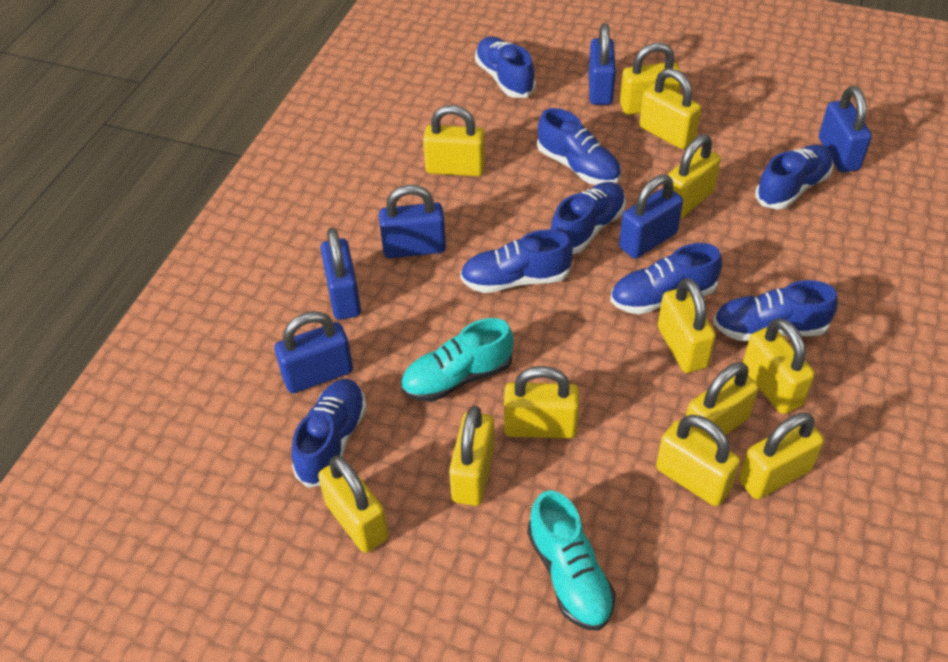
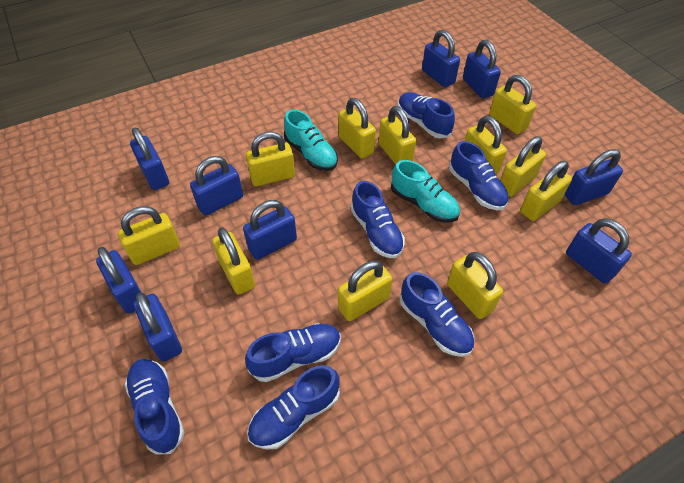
blue padlock: [275,311,353,393] [321,228,361,320] [379,185,446,258] [588,23,616,105] [619,174,683,259] [819,86,872,172] = 6 -> [96,247,142,314] [130,127,169,190] [133,293,182,362] [190,156,243,216] [243,200,297,260] [422,30,460,87] [463,40,501,99] [565,149,623,205] [566,218,632,283] = 9
blue shoe: [292,379,367,488] [460,229,573,293] [475,36,536,98] [537,108,621,185] [551,182,626,254] [610,243,722,314] [713,280,838,341] [755,145,834,209] = 8 -> [125,359,185,454] [245,323,341,382] [247,365,340,450] [351,181,405,258] [398,92,455,139] [400,272,474,357] [449,141,509,210] = 7
yellow padlock: [318,455,388,553] [423,105,485,176] [449,406,494,506] [504,366,579,439] [620,43,681,115] [639,68,701,149] [656,415,741,506] [658,278,716,373] [668,134,721,219] [686,362,759,441] [739,412,824,499] [743,318,815,414] = 12 -> [118,206,180,265] [212,227,255,295] [246,131,295,186] [338,260,392,321] [339,98,376,159] [379,106,416,164] [447,252,503,319] [465,116,507,175] [489,75,536,134] [500,136,546,197] [520,161,572,221] = 11

